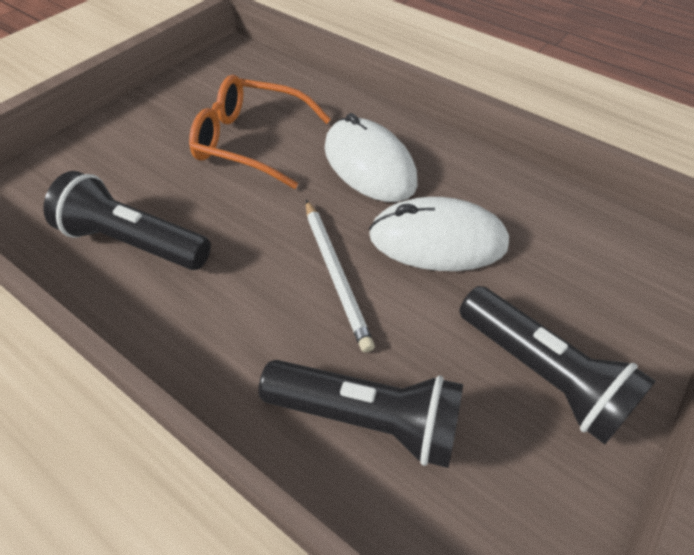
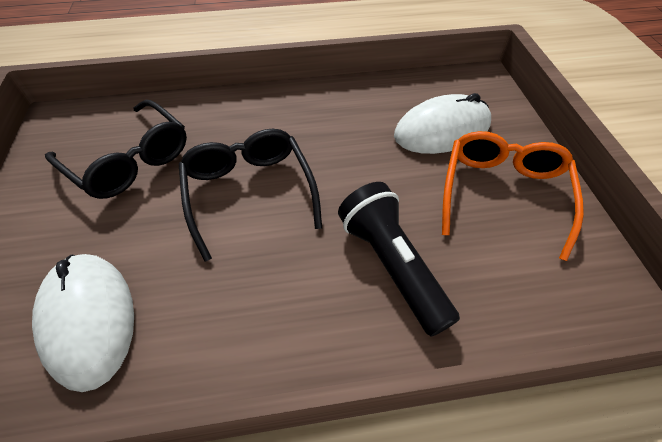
black flashlight: [43,171,211,270] [258,360,463,468] [459,286,656,444] = 3 -> [338,182,460,337] = 1
black glasses: none = 0 -> [45,100,187,199] [179,129,322,262] = 2
white pencil: [306,200,375,353] = 1 -> none = 0

